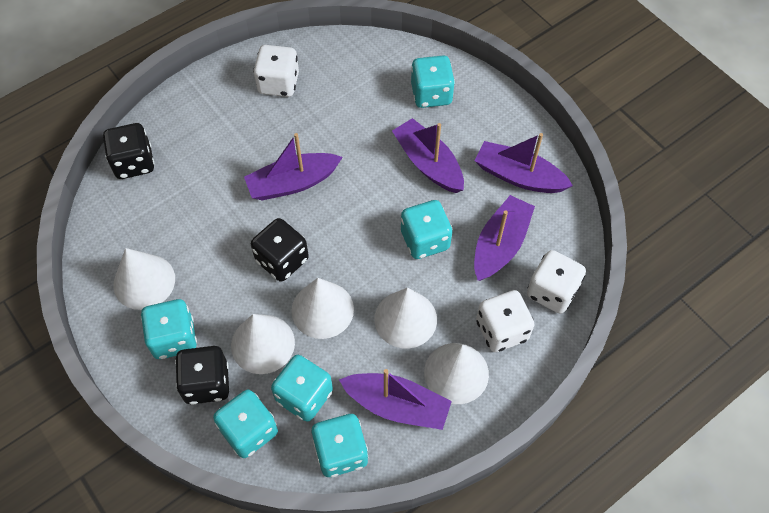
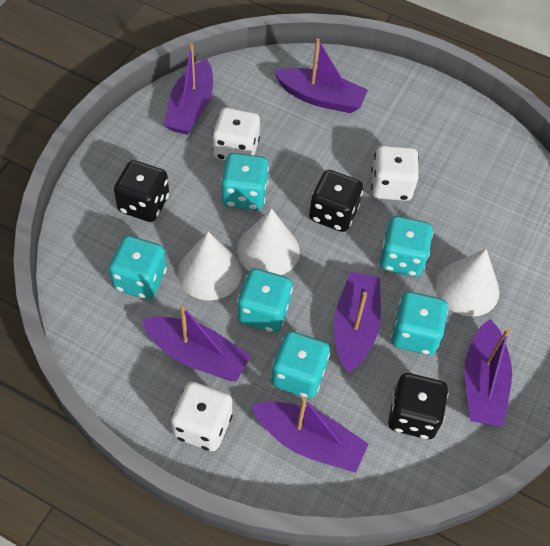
purple boat: [244,133,343,200] [339,369,452,430] [392,118,464,193] [474,195,535,281] [475,133,573,193] = 5 -> [142,305,251,382] [164,43,213,135] [251,397,368,473] [274,38,368,113] [334,271,381,373] [465,319,512,427] = 6
white cone: [113,248,175,310] [231,314,295,374] [291,278,354,339] [374,288,437,349] [424,343,489,404] = 5 -> [178,232,242,301] [237,208,300,275] [436,249,500,316] = 3

